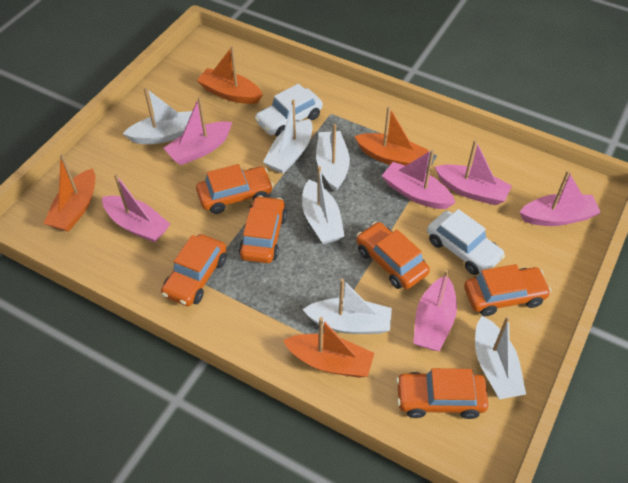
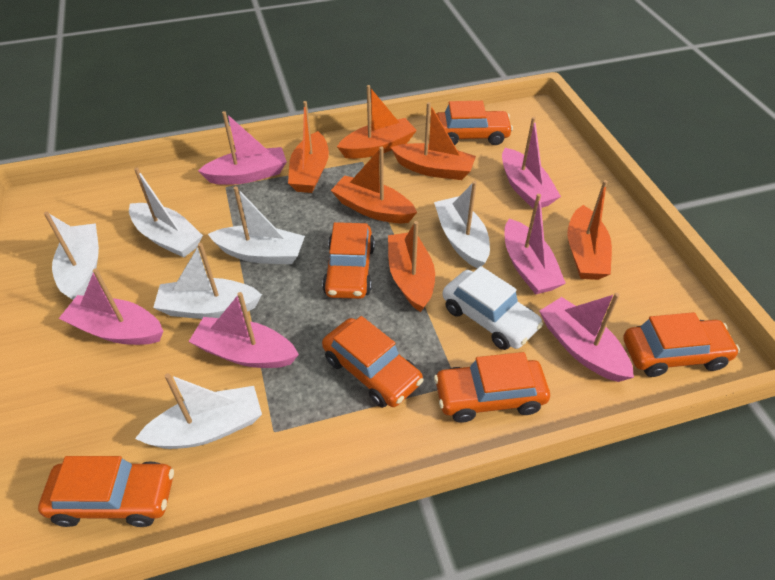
orange boat: [43,154,95,232] [197,46,263,104] [283,317,374,378] [355,106,428,166] = 4 -> [288,101,329,193] [331,147,417,223] [337,85,417,159] [388,221,435,312] [391,102,476,180] [568,180,612,280] = 6
white car: [255,84,323,136] [427,209,505,275] = 2 -> [442,266,543,350] = 1

